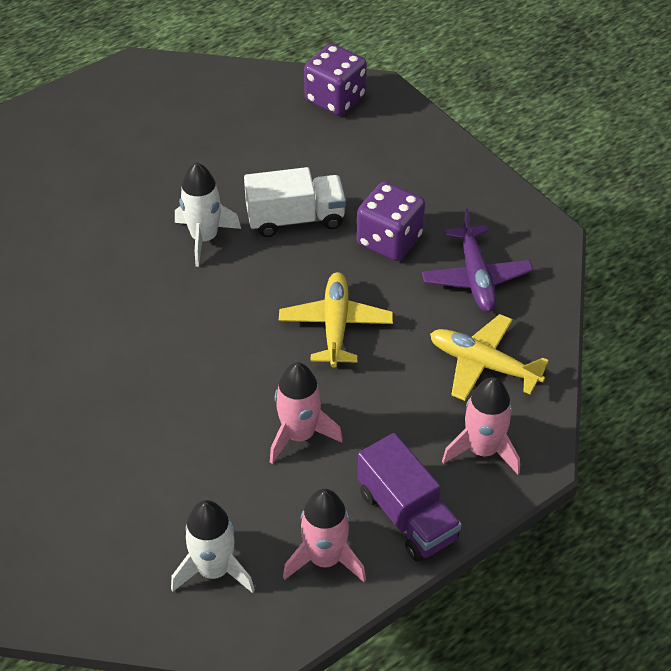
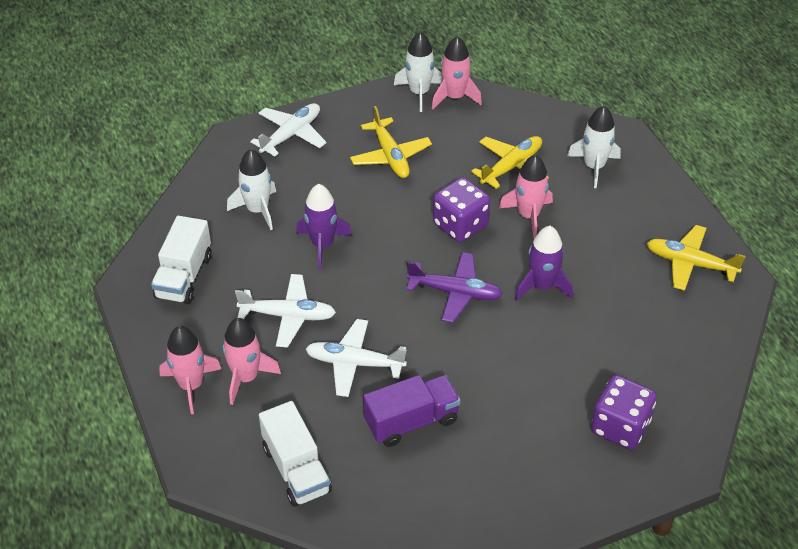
pink rocket: [270,362,343,464] [283,489,366,582] [442,377,520,474] = 3 -> [159,326,222,414] [222,318,281,405] [432,36,482,109] [499,154,553,239] = 4
purple rocket: none = 0 -> [296,184,352,269] [515,226,573,301] = 2
white plane: none = 0 -> [235,274,336,348] [250,103,326,156] [306,319,407,397] = 3
white rocket: [171,500,255,593] [175,162,241,267] = 2 -> [227,149,276,230] [394,32,443,112] [567,106,621,188] = 3
white truck: [244,167,346,237] = 1 -> [151,216,211,304] [259,401,332,507] = 2
yellow plane: [279,272,393,367] [430,314,549,401] = 2 -> [350,106,432,178] [471,136,549,189] [647,225,746,291] = 3

